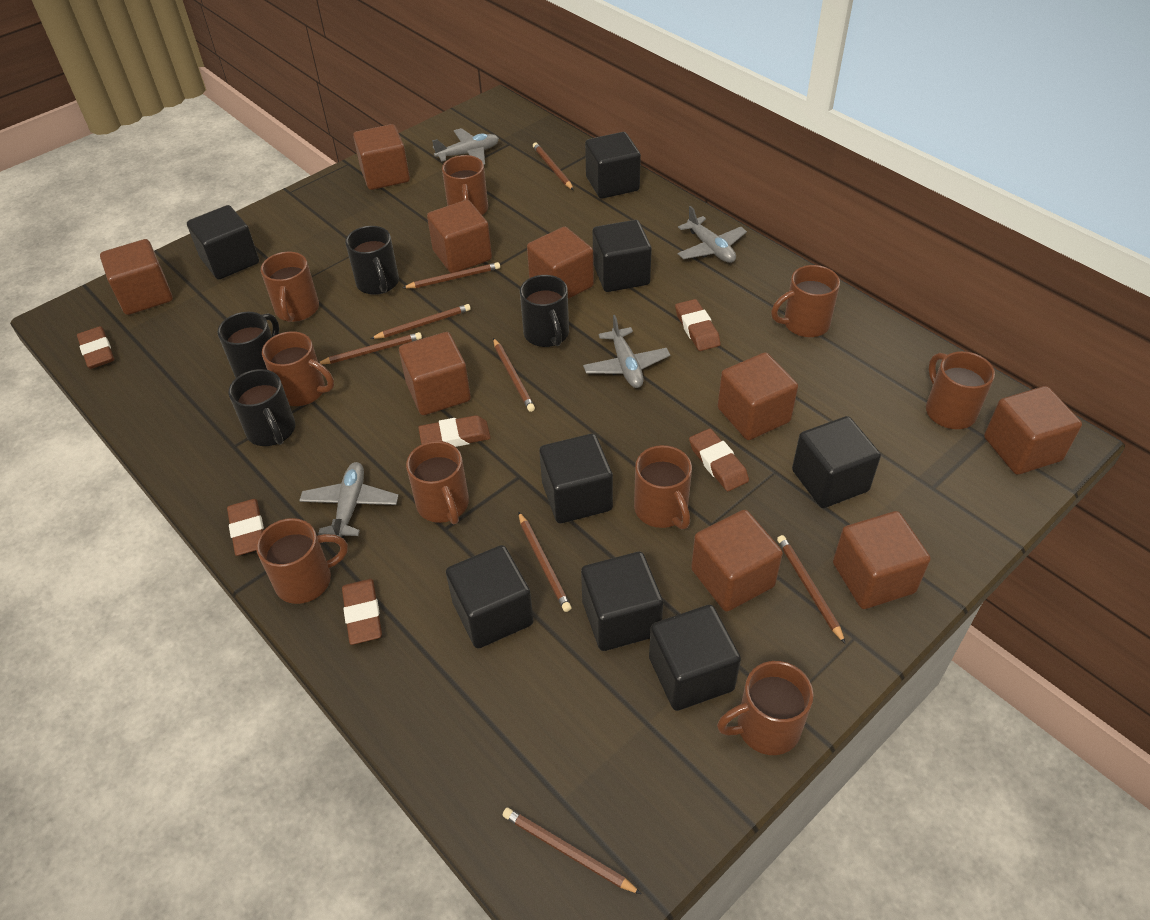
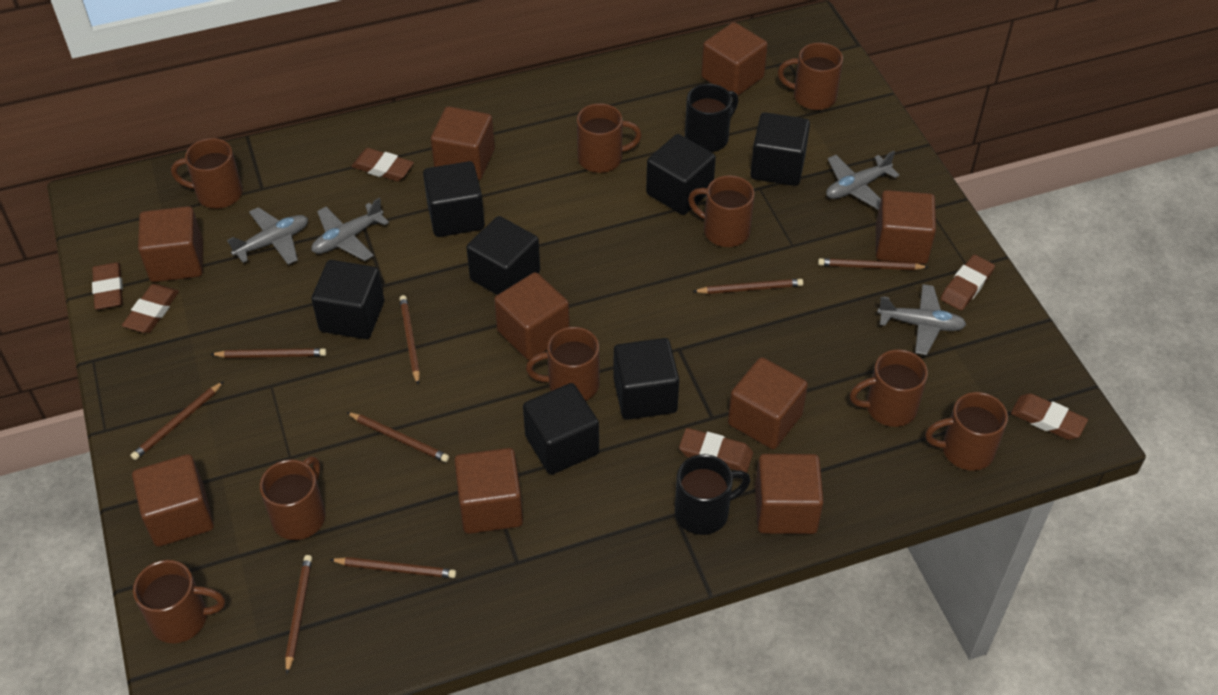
black cube: [187,205,259,280] [446,545,534,648] [539,433,613,523] [581,552,663,651] [585,132,641,199] [593,220,652,292] [649,605,741,711] [792,416,881,508] = 8 -> [311,260,384,339] [423,161,485,237] [466,216,540,295] [523,383,599,475] [614,338,679,420] [646,134,716,215] [750,112,810,186] = 7
black mug: [218,312,279,378] [229,369,295,446] [345,226,399,295] [520,275,569,347] = 4 -> [675,454,750,535] [685,84,738,152] = 2

